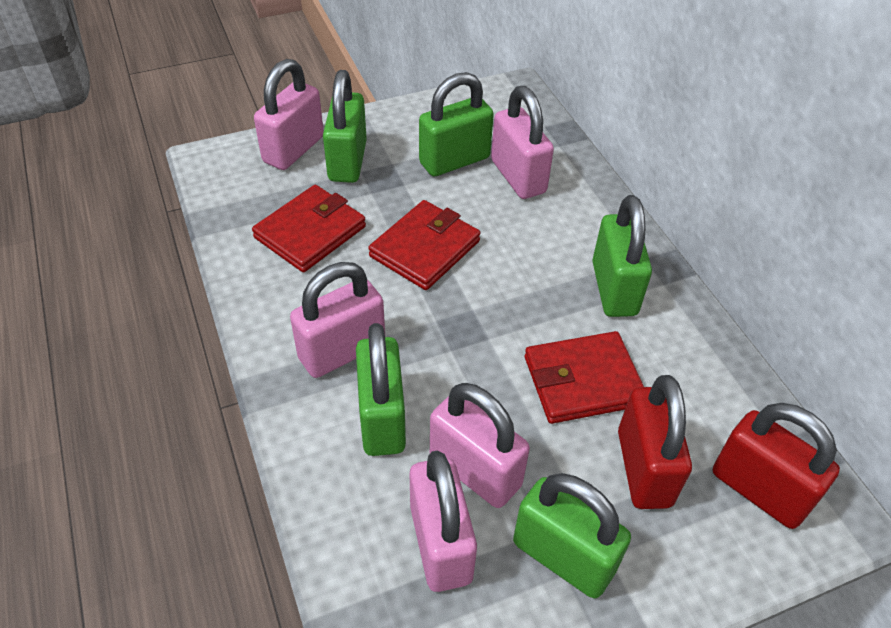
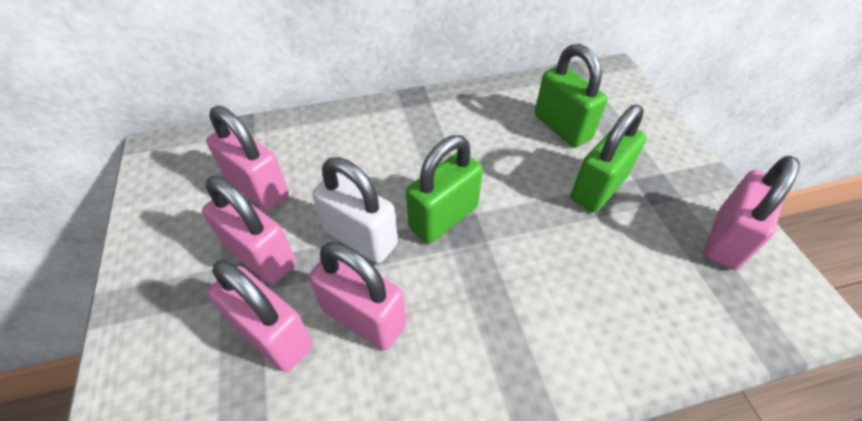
green padlock: [323,70,367,183] [356,323,406,456] [419,72,494,176] [513,473,631,599] [592,195,652,317] = 5 -> [406,135,483,244] [535,44,608,147] [571,105,647,212] = 3
red padlock: [618,375,692,509] [713,403,840,529] = 2 -> none = 0
red wallet: [252,185,366,272] [368,200,481,290] [525,331,644,424] = 3 -> none = 0
white padlock: none = 0 -> [312,157,398,263] = 1

